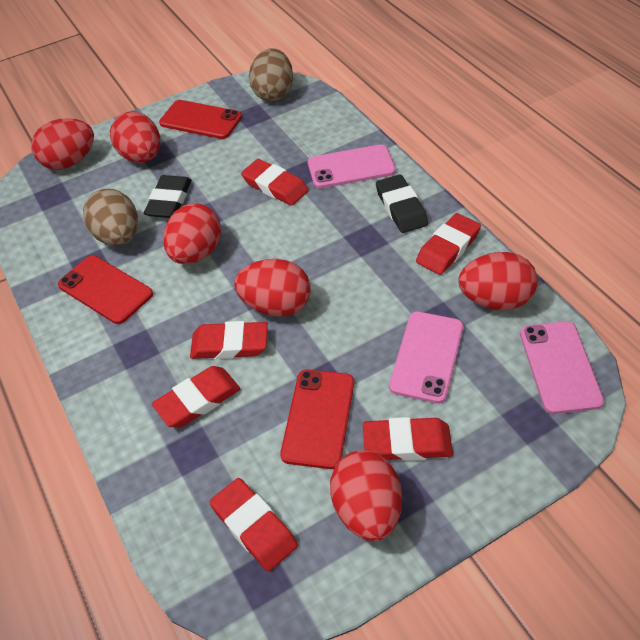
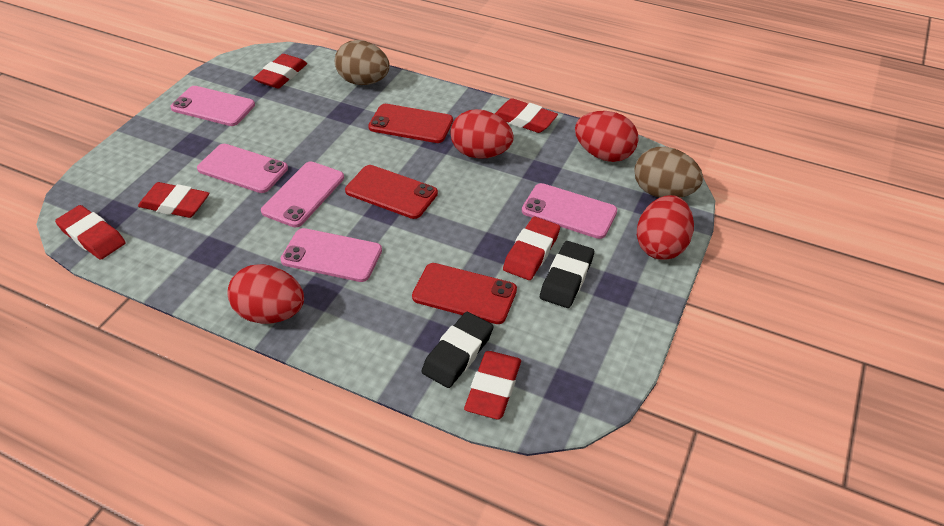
pink phone: [308,144,396,188] [389,312,463,404] [520,321,604,414] = 3 -> [170,86,255,126] [197,144,288,193] [261,162,344,227] [280,228,382,282] [522,183,617,239] = 5
red egg: [31,118,94,170] [110,111,160,163] [163,203,221,264] [234,259,311,317] [330,450,402,541] [459,252,538,310] = 6 -> [228,264,304,324] [451,109,514,159] [575,111,639,162] [637,195,694,260] = 4

